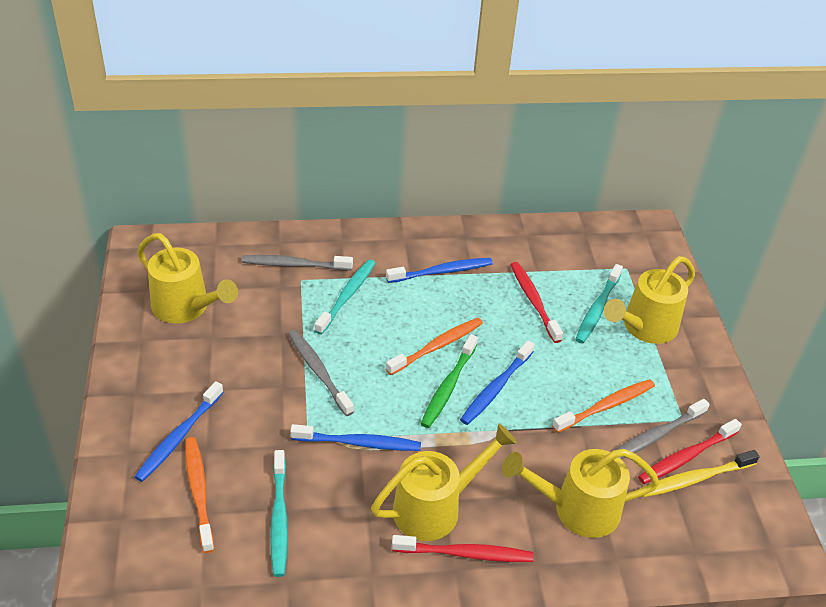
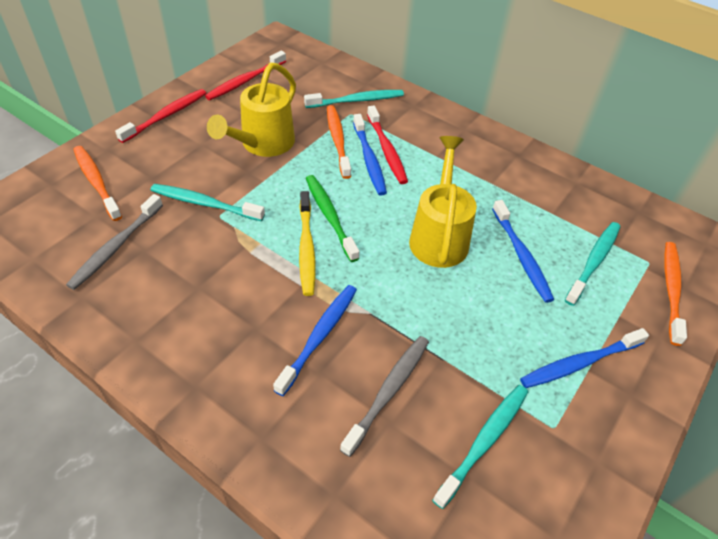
grey toothbrush: [241,255,353,271] [288,330,354,416] [615,399,710,459] = 3 -> [66,194,163,290] [340,336,429,457] = 2
turquoise toothbrush: [270,450,288,577] [314,259,375,335] [575,264,623,343] = 3 -> [151,184,265,221] [304,90,404,108] [432,385,528,509] [565,222,620,306] = 4
yellow watering can: [137,233,238,323] [371,424,517,541] [502,449,660,538] [604,256,695,344] = 4 -> [207,62,296,157] [409,136,477,268] = 2

